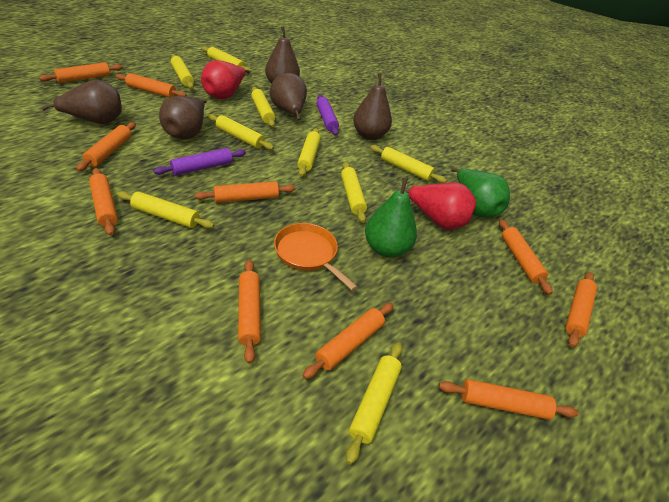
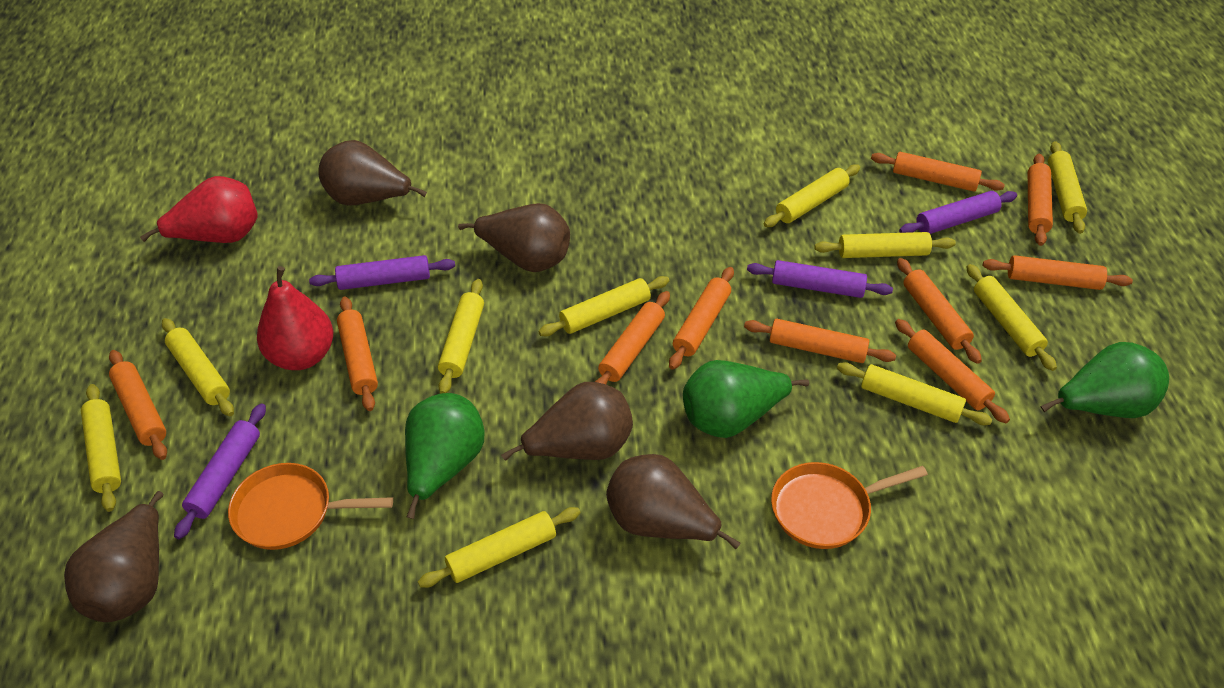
green pear: [365,178,417,258] [451,168,510,218] = 2 -> [405,393,484,519] [683,360,809,438] [1040,342,1169,418] = 3
orange pan: [274,223,358,291] = 1 -> [228,463,393,550] [771,462,928,549] = 2
purple rolling pin: [154,148,246,176] [316,95,339,136] = 2 -> [174,404,266,539] [309,255,455,290] [747,260,893,298] [899,191,1017,234] = 4
yellow rolling pin: [117,191,214,229] [171,55,194,89] [202,46,252,73] [208,114,274,150] [251,87,275,127] [297,128,321,177] [341,162,367,223] [346,342,402,464] [370,145,447,183] = 9 -> [81,384,121,512] [162,318,234,416] [418,507,580,588] [438,279,484,394] [538,276,670,336] [764,164,860,227] [814,232,956,258] [837,362,993,425] [966,264,1057,371] [1048,141,1087,234] = 10

